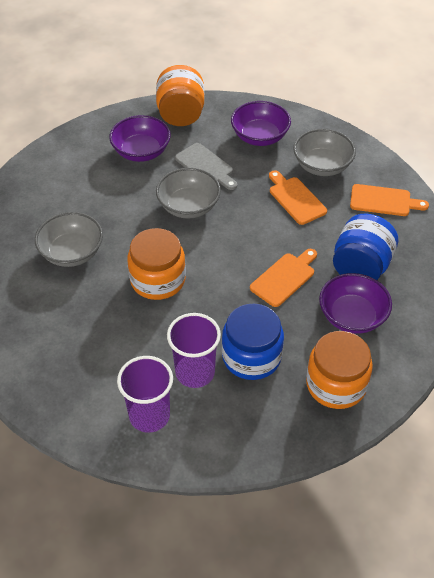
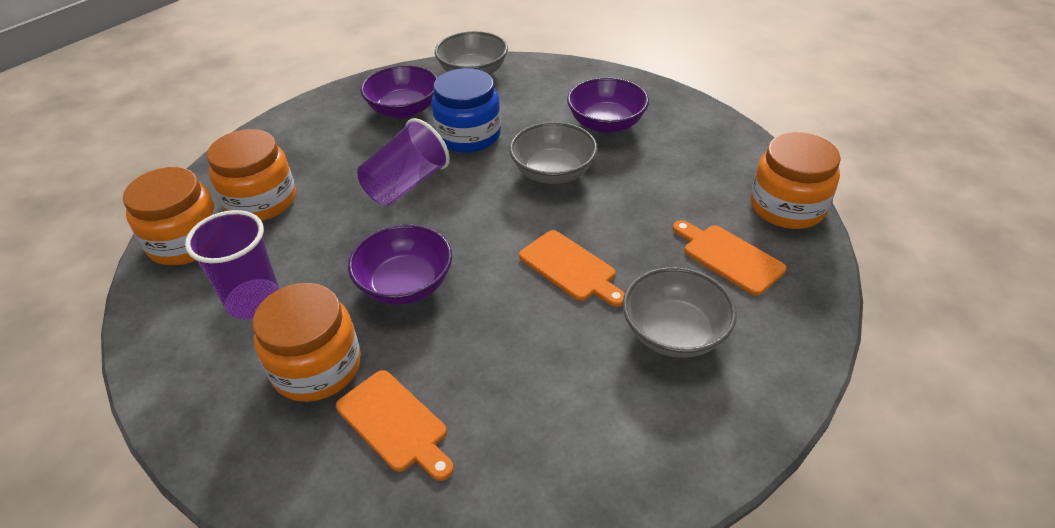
blue jar: [222,304,284,380] [333,214,398,280] = 2 -> [431,68,501,153] = 1
grey cutting board: [175,143,237,190] = 1 -> none = 0
orange jar: [127,228,186,300] [156,65,205,126] [306,331,373,409] = 3 -> [123,167,219,265] [207,129,296,221] [253,283,361,402] [751,132,841,229] = 4

